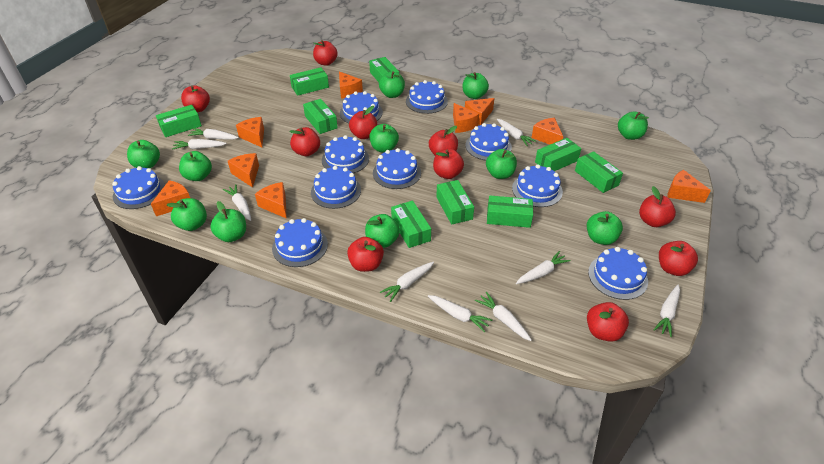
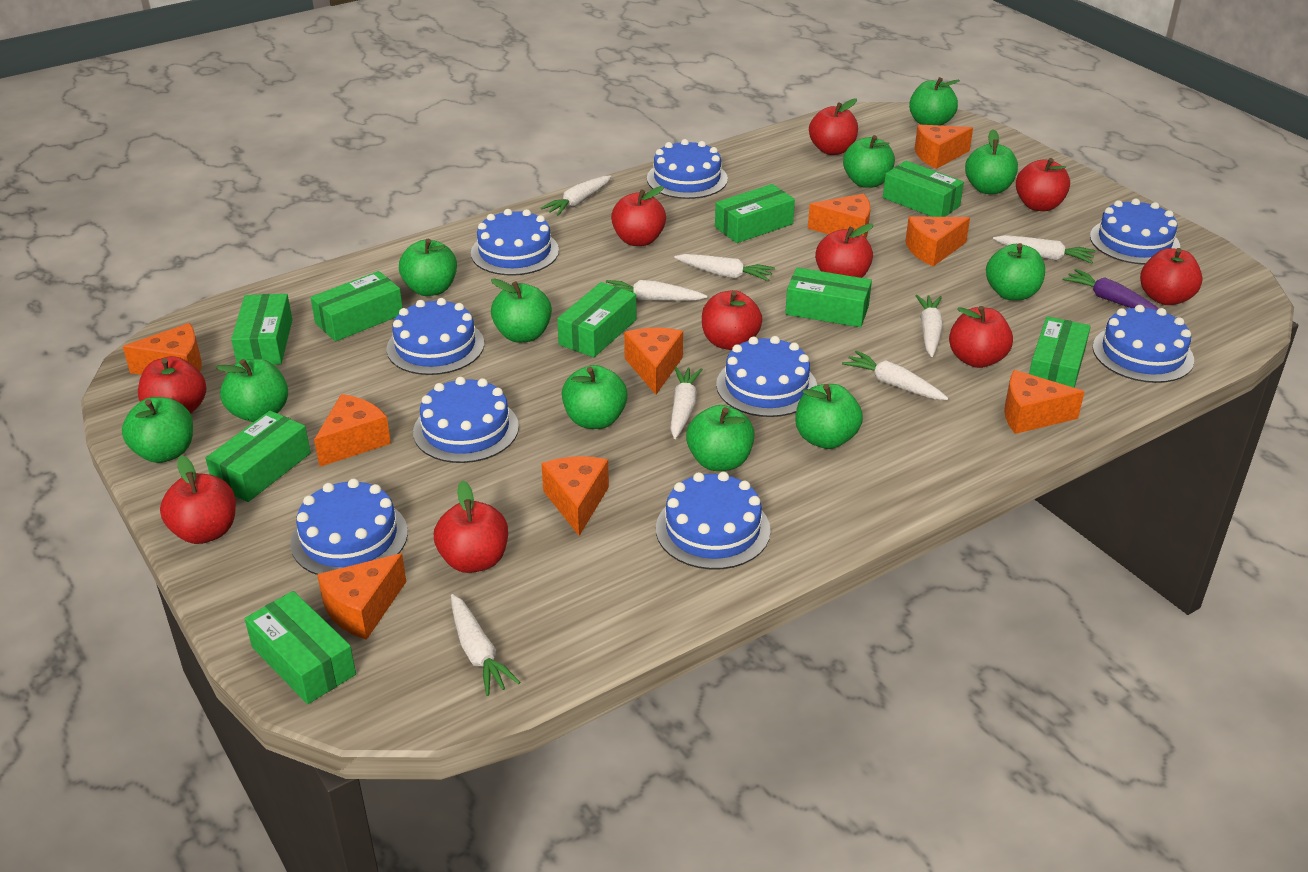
blue cake: [112,166,165,209] [272,218,328,267] [311,166,361,209] [322,135,369,173] [340,91,383,124] [373,148,421,189] [406,80,448,114] [465,123,512,160] [512,164,563,207] [588,247,648,300] = 10 -> [290,479,408,575] [387,298,484,375] [413,377,519,463] [471,209,559,276] [647,139,728,199] [656,472,771,570] [716,336,817,417] [1090,199,1180,265] [1093,305,1194,383] = 9
purple carrot: none = 0 -> [1063,269,1159,310] = 1
white carrot: [172,139,227,150] [188,128,239,140] [223,184,251,221] [380,262,434,302] [428,295,492,332] [475,292,532,341] [497,119,536,146] [516,251,571,284] [654,285,680,337] = 9 -> [451,594,520,696] [541,175,611,216] [606,280,707,301] [670,367,703,439] [674,254,775,281] [842,351,949,400] [915,295,943,357] [993,235,1096,263] = 8

